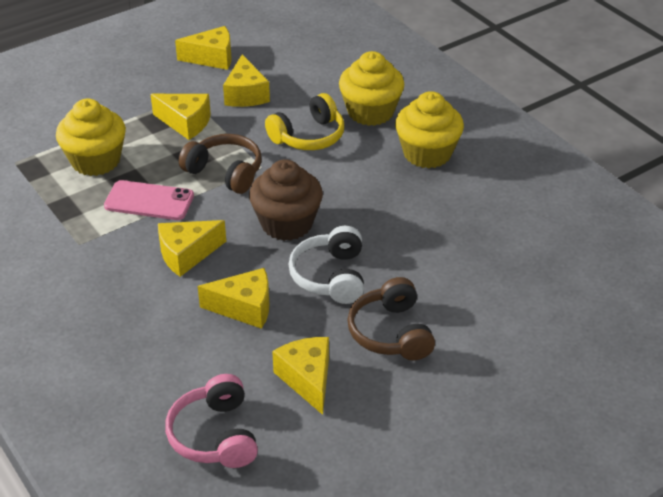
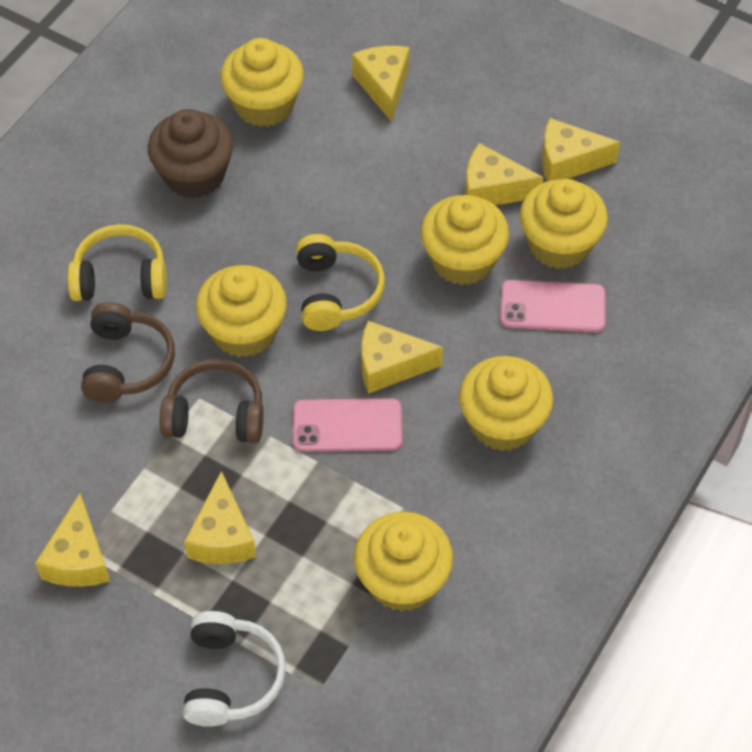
pink headphones: [165,374,258,468] = 1 -> none = 0
pink phone: [104,180,194,220] = 1 -> [293,398,402,452] [500,280,606,332] = 2
yellow cupcake: [56,99,126,176] [339,51,404,126] [395,91,464,168] = 3 -> [196,265,287,358] [220,38,304,127] [354,512,453,612] [421,195,509,285] [459,356,553,451] [520,179,608,269] = 6
yellow headphones: [265,93,344,150] = 1 -> [67,224,167,301] [296,234,385,331] = 2

